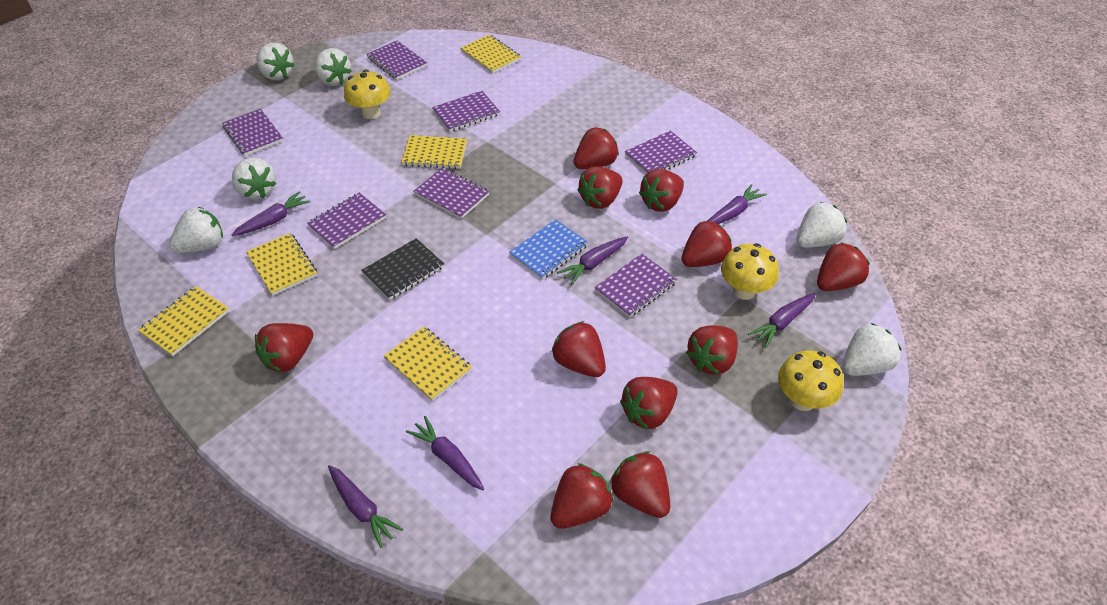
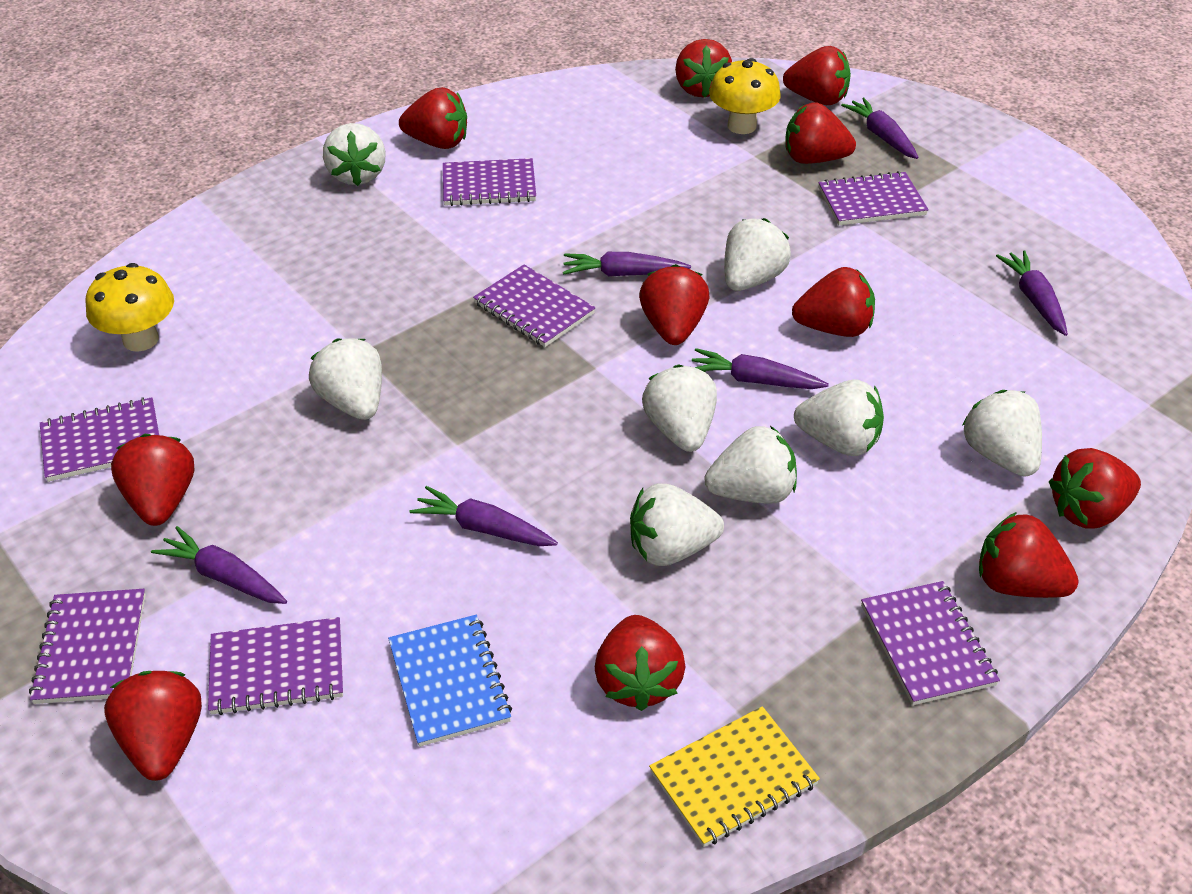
black notebook: [361,238,444,300] = 1 -> none = 0
white strawberry: [169,206,223,253] [232,158,276,199] [256,43,294,80] [314,48,352,86] [797,202,847,248] [842,323,901,376] = 6 -> [309,338,382,420] [323,123,386,186] [630,483,724,566] [642,364,717,452] [704,426,797,504] [724,218,791,291] [794,380,884,456] [962,390,1042,477] = 8
yellow mushroom: [344,70,391,119] [721,243,779,300] [778,350,844,411] = 3 -> [85,263,174,352] [709,58,781,134] = 2
yellow notebook: [138,286,229,356] [246,233,317,296] [384,326,472,401] [401,135,467,169] [461,34,521,73] = 5 -> [649,706,820,847] = 1

